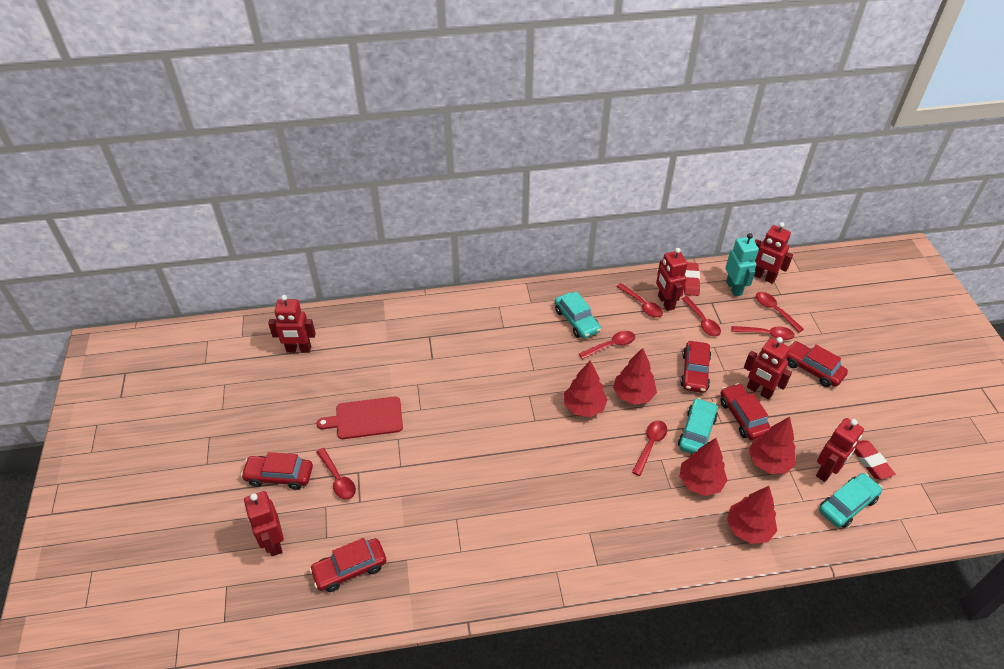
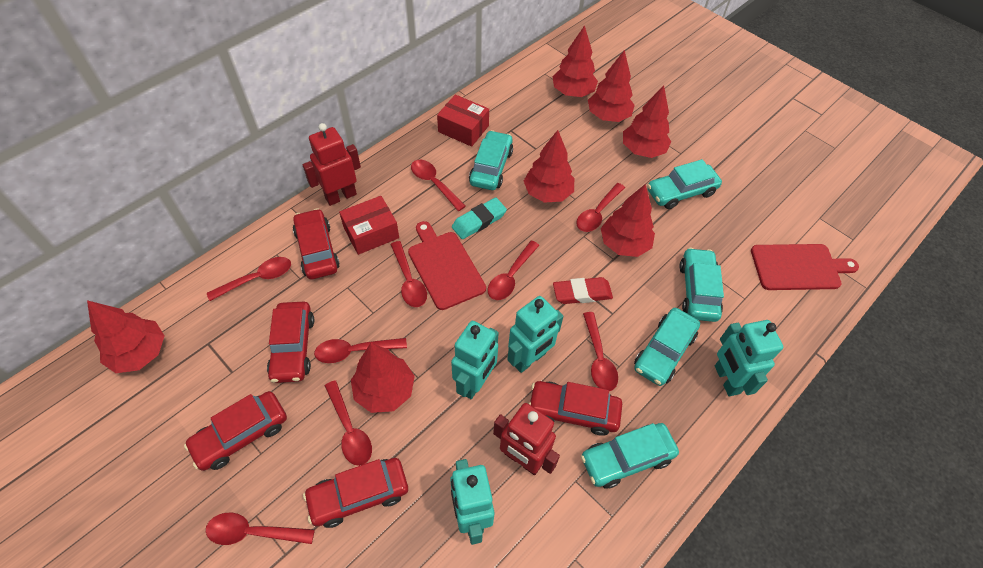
red box: none = 0 -> [339,196,399,255] [437,95,489,147] = 2
red cutting board: [317,396,403,439] = 1 -> [408,221,486,310] [751,244,859,290] = 2
red eraser: [684,262,700,296] [854,440,895,480] = 2 -> [553,277,613,304] = 1
red robot: [244,491,284,556] [268,295,316,353] [656,248,688,311] [744,337,792,400] [754,222,793,284] [816,418,864,482] = 6 -> [303,123,361,206] [493,403,560,475] = 2
red spoon: [316,448,356,500] [579,331,635,359] [616,283,663,318] [632,420,667,476] [681,296,721,337] [732,326,795,340] [756,292,804,333] = 7 -> [206,513,315,545] [207,257,291,301] [314,338,407,363] [325,380,372,466] [390,241,427,307] [411,160,466,211] [488,240,539,300] [577,183,625,232] [583,312,618,391] = 9
red tree: [564,360,608,417] [613,348,657,405] [680,438,727,496] [727,486,777,544] [749,417,796,474] = 5 -> [87,300,164,373] [351,343,415,413] [524,130,574,203] [553,25,598,97] [588,50,635,122] [601,184,655,257] [623,85,671,158] = 7
turquoise car: [555,292,601,339] [678,398,718,454] [819,473,882,528] = 3 -> [469,130,513,190] [581,423,679,489] [634,308,700,386] [647,159,722,209] [679,248,724,322] = 5
turquoise eraser: none = 0 -> [452,198,507,239] = 1
turquoise robot: [725,233,759,296] = 1 -> [450,459,495,545] [451,321,499,399] [507,296,563,373] [715,320,783,396] = 4

